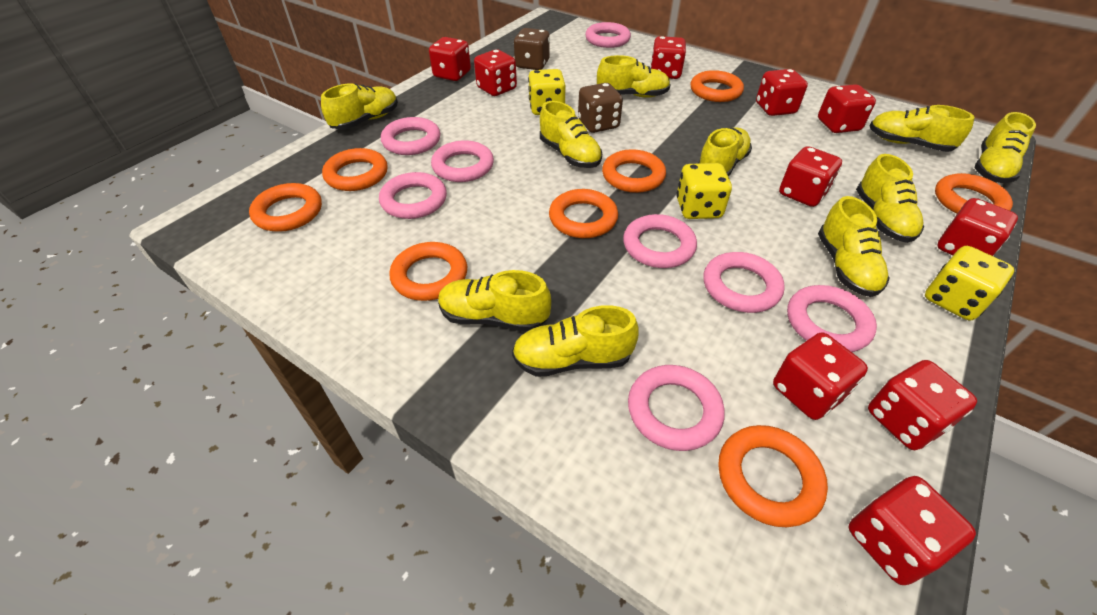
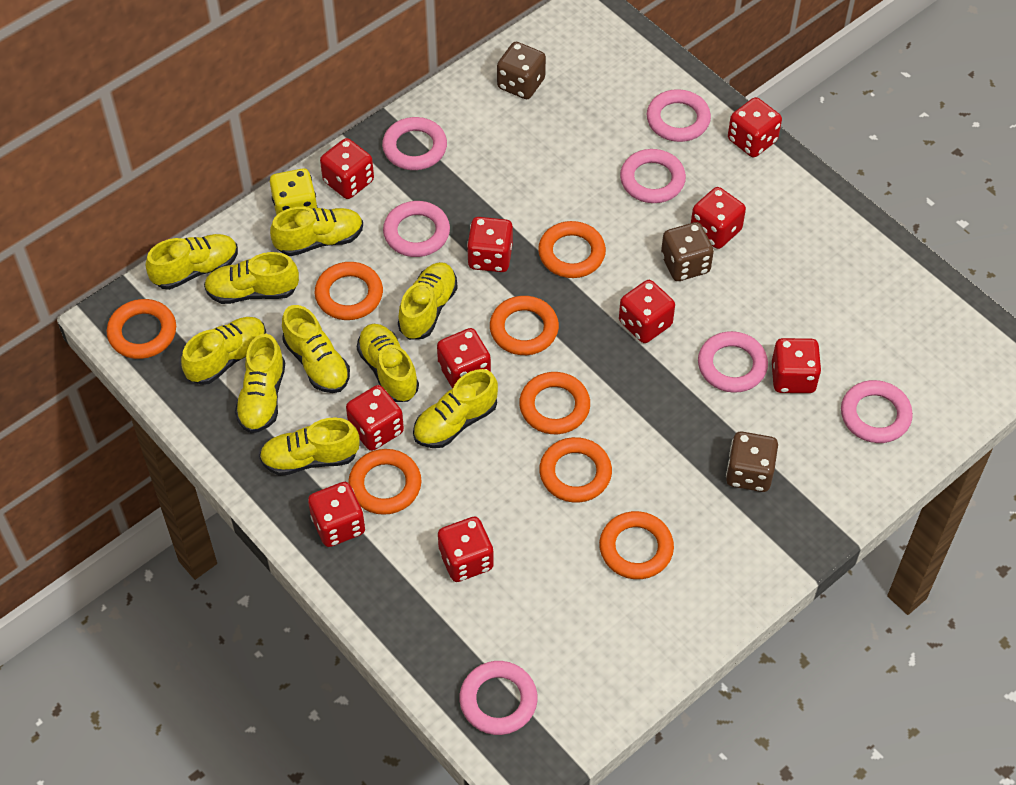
brown dice: [514,28,550,70] [578,83,623,133] = 2 -> [497,42,546,99] [661,222,714,281] [726,431,778,492] = 3
pink ring: [379,172,447,219] [381,117,440,155] [431,140,494,182] [585,22,631,48] [623,214,697,268] [628,365,725,451] [704,252,785,313] [787,285,877,352] = 8 -> [382,117,447,170] [383,201,450,257] [459,661,538,735] [620,149,686,203] [647,89,711,142] [698,331,768,393] [841,380,913,443] = 7
yellow dice: [528,69,566,115] [676,163,732,219] [925,246,1014,320] = 3 -> [270,168,318,215] = 1

